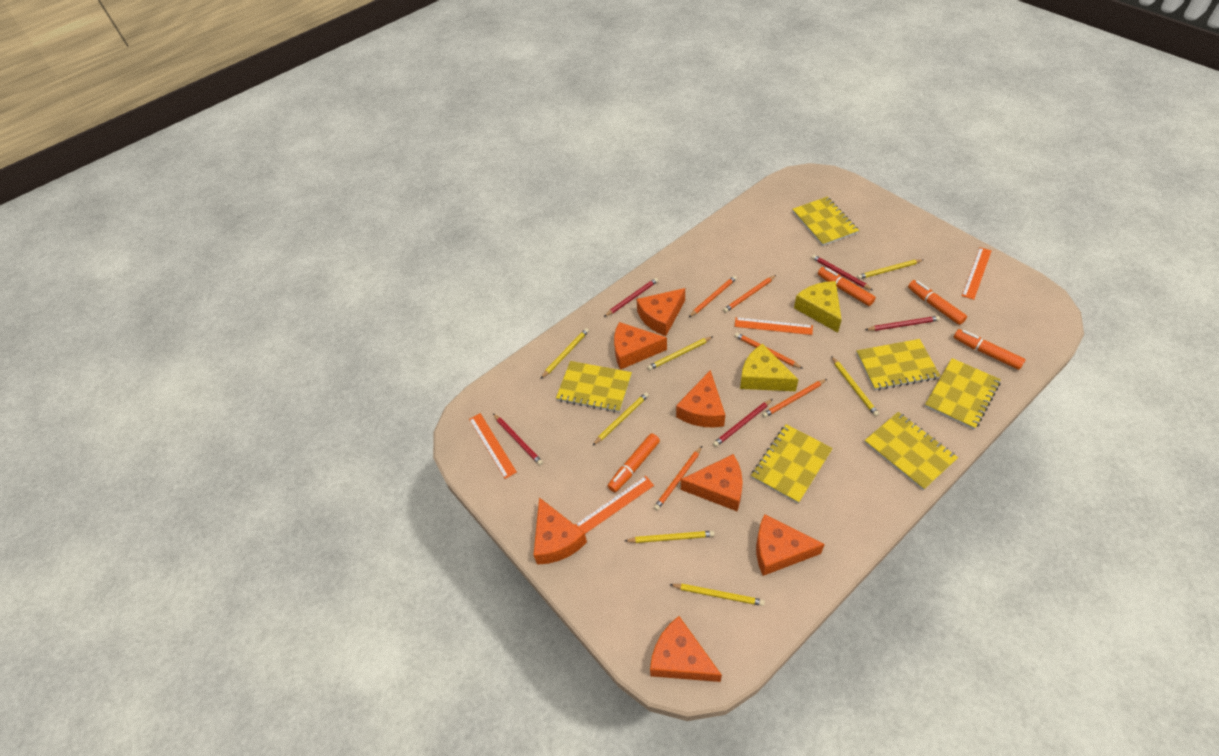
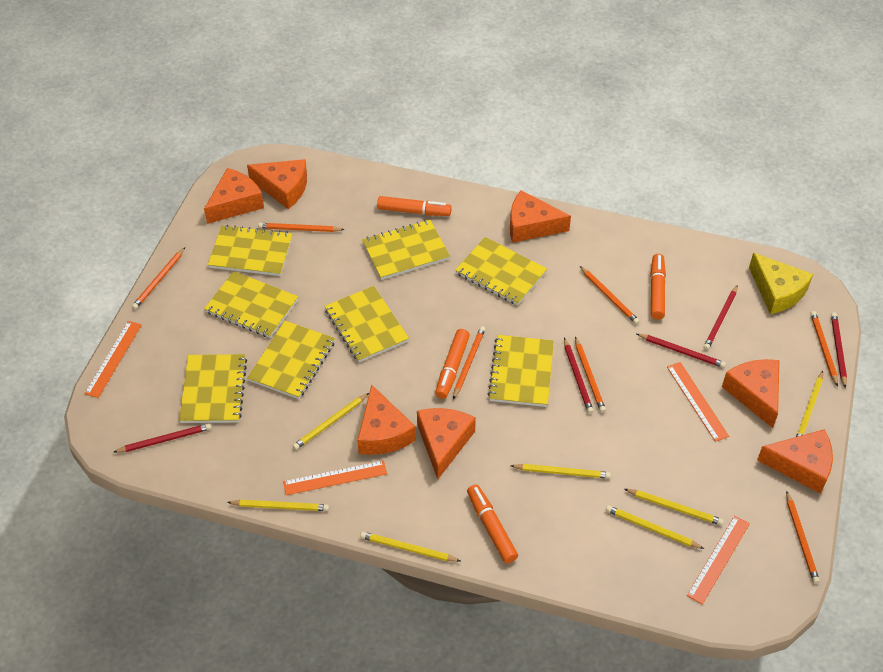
orange pencil: [654,446,702,511] [688,276,737,318] [723,275,776,313] [735,333,803,369] [762,379,827,418] = 5 -> [132,247,185,310] [258,223,344,232] [453,326,485,399] [575,337,606,413] [580,266,640,325] [786,491,820,584] [810,311,838,387] = 7
yellow cheese: [740,344,799,391] [794,281,842,333] = 2 -> [749,253,813,314] = 1
yellow notebook: [556,361,632,413] [751,424,833,503] [792,197,859,246] [856,339,940,390] [864,412,958,490] [925,358,1001,430] = 6 -> [179,354,247,423] [204,271,298,338] [208,225,293,276] [247,321,335,399] [324,286,409,362] [362,220,450,280] [455,237,547,306] [488,335,554,407] = 8

